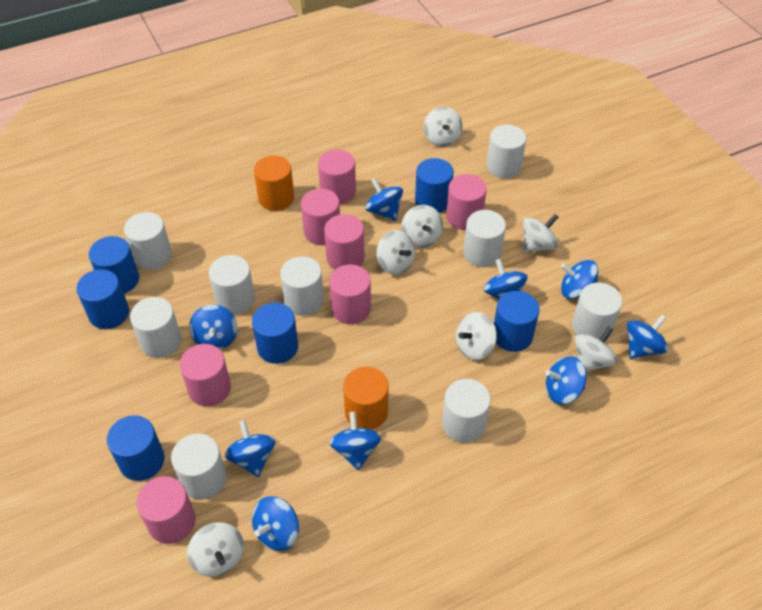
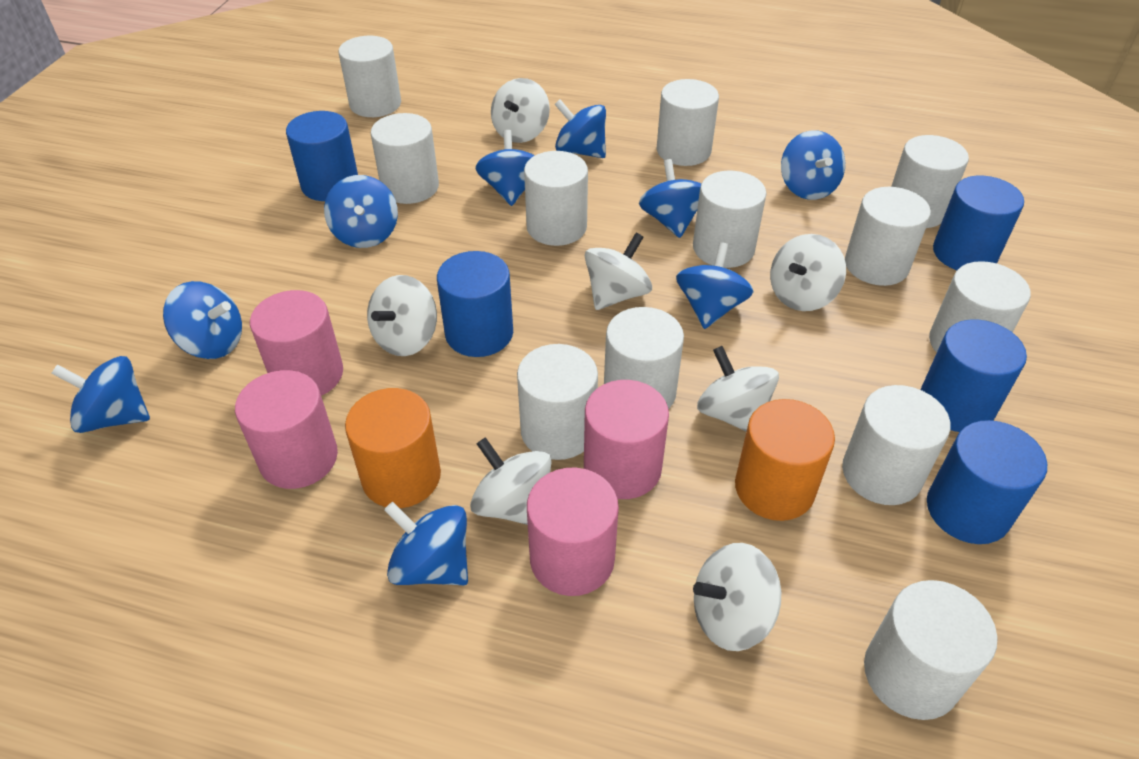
blue cylinder: [76,269,129,329] [89,236,139,293] [107,415,165,481] [252,302,298,364] [415,158,454,213] [494,291,540,352] = 6 -> [286,111,358,201] [437,251,513,357] [921,319,1027,432] [927,420,1047,544] [933,176,1024,270] = 5
pink cylinder: [136,476,196,544] [180,344,231,407] [301,189,340,245] [318,150,356,204] [324,214,364,269] [329,265,371,324] [446,174,487,230] = 7 -> [235,370,338,489] [250,290,343,396] [527,468,619,596] [584,380,669,499] = 4
white cylinder: [124,212,172,270] [130,297,181,358] [171,434,227,500] [209,255,255,314] [280,256,324,316] [442,379,491,443] [463,210,506,267] [486,125,526,179] [572,283,622,339] = 9 -> [339,36,401,117] [371,113,439,204] [517,344,598,460] [524,151,588,246] [604,307,684,409] [657,79,719,166] [693,171,767,268] [842,385,951,505] [845,187,931,286] [864,580,997,720] [891,135,969,228] [929,261,1031,353] = 12

